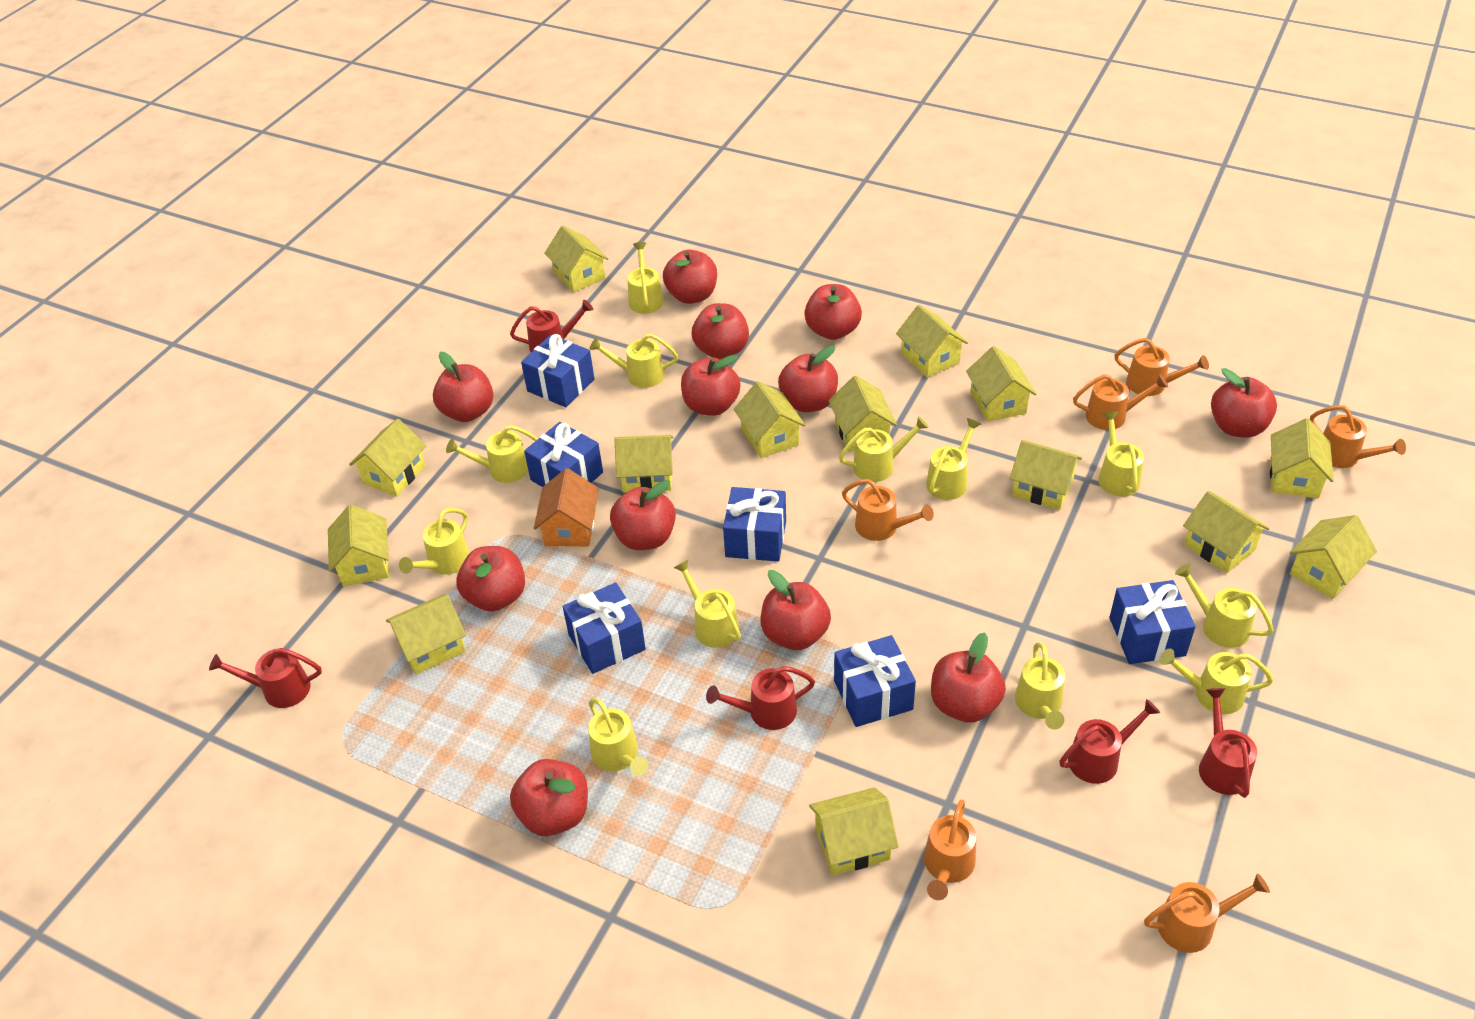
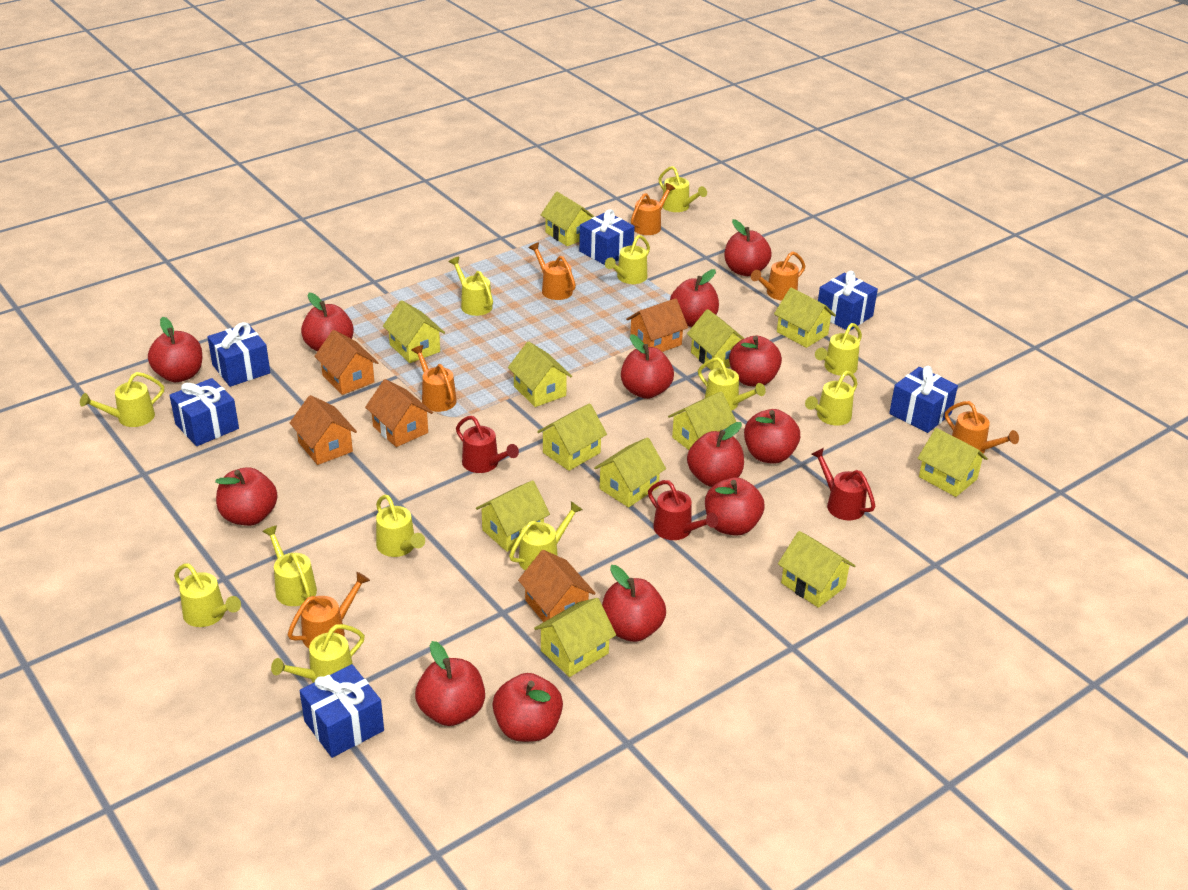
orange house: [534,468,599,546] = 1 -> [290,395,357,465] [314,330,378,395] [365,379,433,447] [518,550,596,622] [626,298,688,352] = 5
red apple: [433,352,493,422] [456,546,525,612] [510,759,588,836] [610,480,676,550] [663,249,717,304] [681,355,740,416] [692,303,749,360] [761,570,831,650] [778,346,838,412] [804,284,862,340] [931,632,1006,723] [1211,368,1277,438] = 12 -> [148,317,202,382] [215,467,278,526] [301,293,354,351] [415,641,485,726] [492,673,563,742] [602,565,666,642] [621,334,674,399] [670,269,719,327] [687,422,744,487] [705,477,764,536] [725,219,772,276] [729,336,782,387] [744,409,800,464] = 13
red watering can: [209,648,322,708] [510,300,593,352] [706,666,815,730] [1060,699,1160,784] [1199,688,1257,798] = 5 -> [456,416,519,473] [648,480,718,540] [811,448,875,520] = 3
yellow house: [328,504,389,586] [349,419,426,497] [386,595,466,675] [544,226,609,292] [615,435,673,493] [734,381,805,458] [809,787,898,875] [829,375,897,452] [896,305,968,378] [966,346,1036,422] [1010,440,1082,510] [1183,491,1270,573] [1270,418,1334,498] [1290,515,1377,599] = 14 -> [383,300,445,363] [476,480,550,552] [508,341,572,407] [534,598,616,677] [537,404,607,471] [541,192,595,246] [594,437,666,507] [668,391,736,450] [687,309,745,371] [774,288,836,348] [778,531,855,608] [917,428,988,497] = 12

